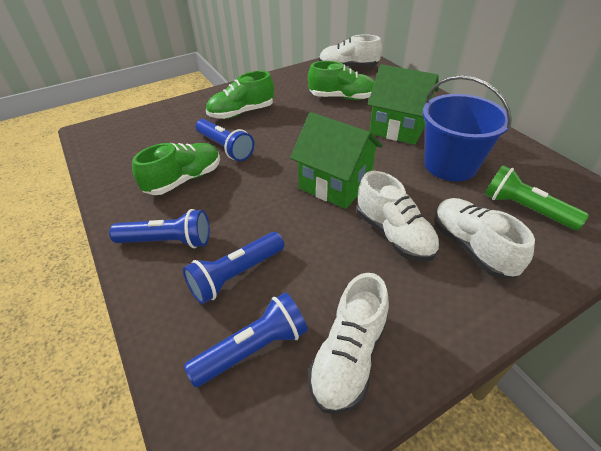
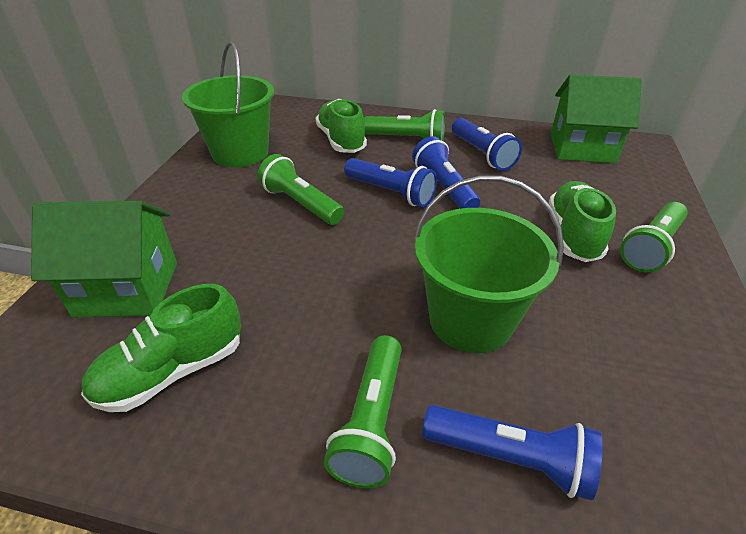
blue bucket: [423,75,512,181] = 1 -> none = 0
green bucket: none = 0 -> [182,41,274,167] [414,175,564,353] = 2
green flashlight: [485,165,589,230] = 1 -> [257,154,344,225] [324,335,402,488] [364,109,445,141] [620,202,688,272] = 4
white shoe: [308,273,389,414] [319,34,382,67] [357,171,440,262] [434,198,535,278] = 4 -> none = 0

